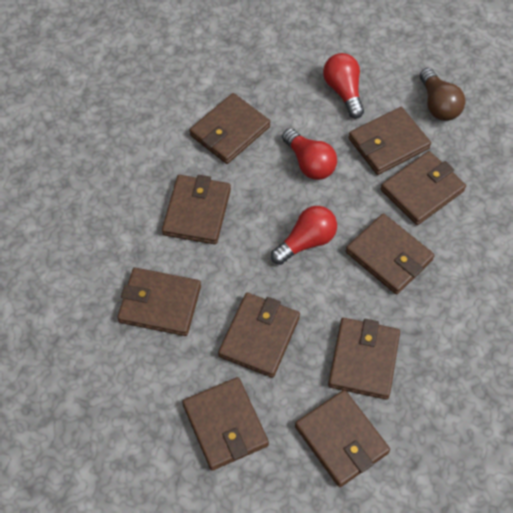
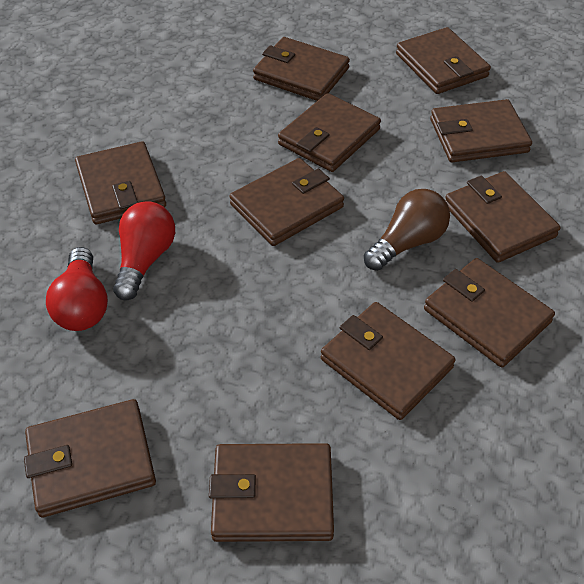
brown wallet: [117,268,201,336] [162,175,231,244] [182,377,269,470] [190,93,270,164] [218,293,300,378] [295,390,390,487] [328,318,400,399] [346,213,435,294] [348,107,431,175] [381,151,466,225] = 10 -> [24,399,156,517] [75,141,166,224] [209,443,334,542] [230,158,344,246] [253,37,350,101] [278,93,381,172] [321,302,456,420] [396,27,491,94] [424,258,555,368] [430,99,532,162] [445,171,560,263] = 11
red light bulb: [271,206,337,265] [282,128,337,180] [323,53,364,119] = 3 -> [46,247,108,331] [113,201,175,301] = 2

